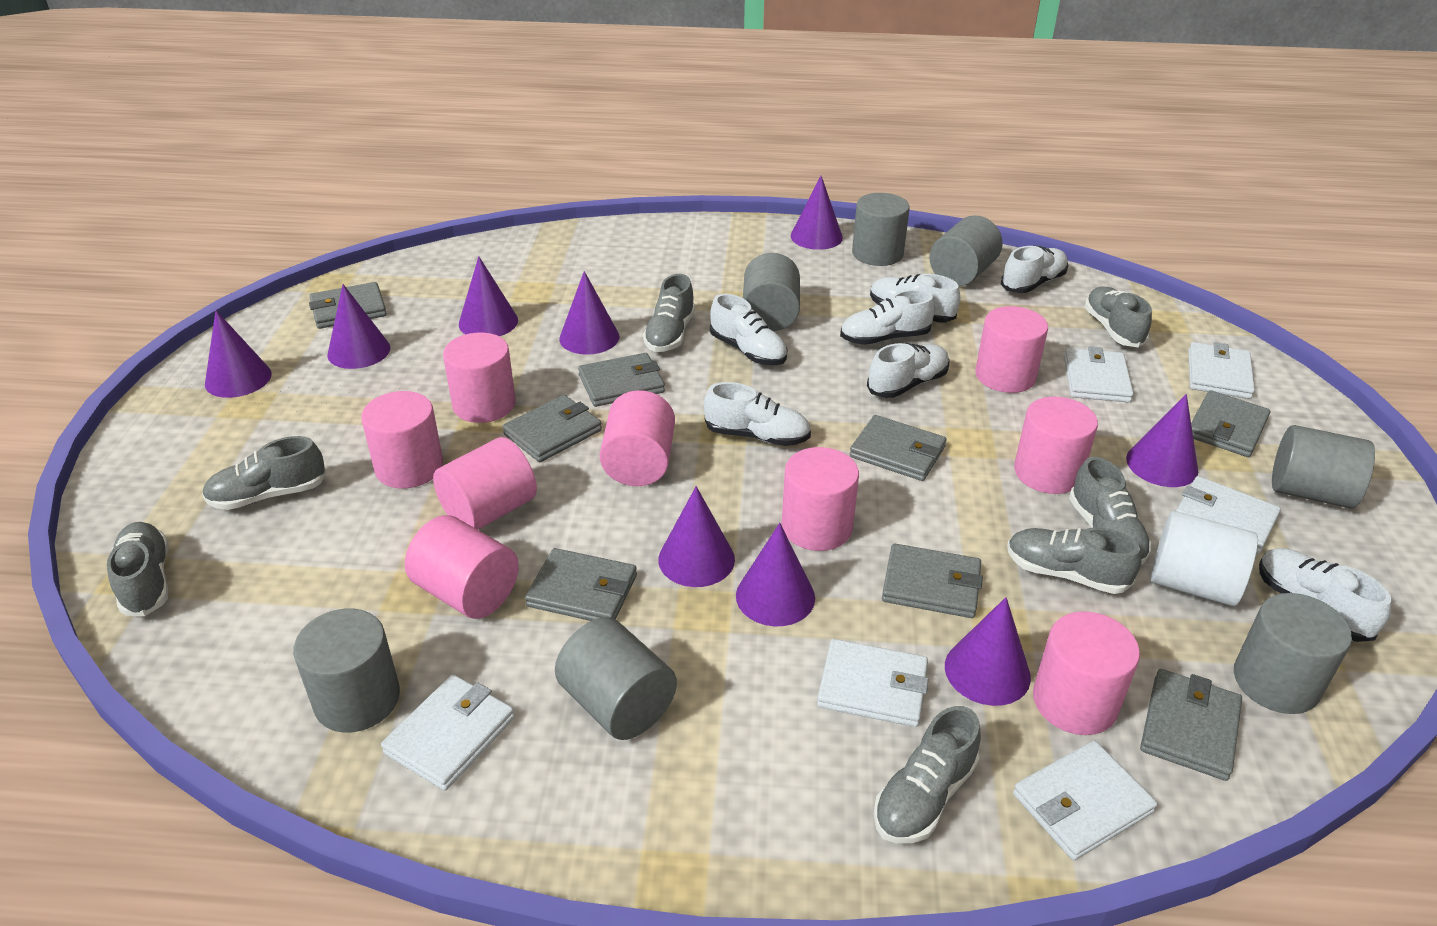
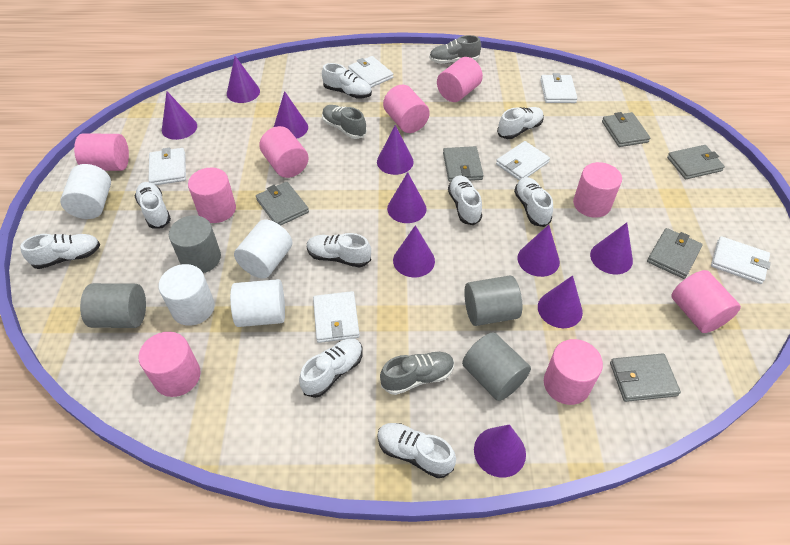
grey cylinder: [293,608,400,733] [555,617,677,740] [743,253,800,331] [852,193,910,266] [930,215,1002,286] [1234,593,1352,714] [1272,425,1375,508] = 7 -> [80,283,146,328] [169,215,221,273] [462,332,531,401] [464,276,522,326] = 4
grey shoe: [107,522,169,616] [202,436,327,510] [643,274,695,352] [874,706,981,843] [1007,527,1141,594] [1069,457,1152,564] [1085,287,1152,347] = 7 -> [322,105,367,139] [380,351,454,395] [429,35,481,64] = 3
grey wallet: [309,282,387,329] [503,395,602,462] [525,548,637,621] [578,353,665,407] [849,415,947,481] [882,543,983,618] [1140,669,1242,781] [1191,390,1270,457] = 8 -> [256,182,309,226] [443,146,484,182] [602,112,650,147] [610,353,681,402] [647,228,703,279] [667,145,725,179] = 6
purple cone: [205,311,272,398] [327,284,390,369] [459,256,518,336] [559,271,620,355] [658,486,735,587] [736,523,815,626] [791,176,843,250] [945,597,1031,706] [1126,394,1198,487] = 9 -> [162,91,197,140] [227,56,260,103] [274,91,308,139] [377,125,414,175] [387,172,427,223] [393,225,435,277] [474,424,526,478] [517,225,560,277] [538,275,583,328] [590,223,633,274] = 10
white cylinder: [1151,511,1258,606] = 1 -> [60,164,111,219] [159,264,215,326] [230,279,285,327] [234,220,293,279] = 4
white shoe: [704,382,811,446] [710,294,787,365] [840,290,935,345] [867,343,950,398] [870,274,960,323] [1001,246,1068,293] [1259,548,1391,642] = 7 -> [20,234,100,269] [135,182,171,229] [299,338,363,398] [307,233,371,268] [322,63,372,98] [377,423,456,478] [448,176,482,225] [497,107,544,139] [514,177,553,227] = 9

